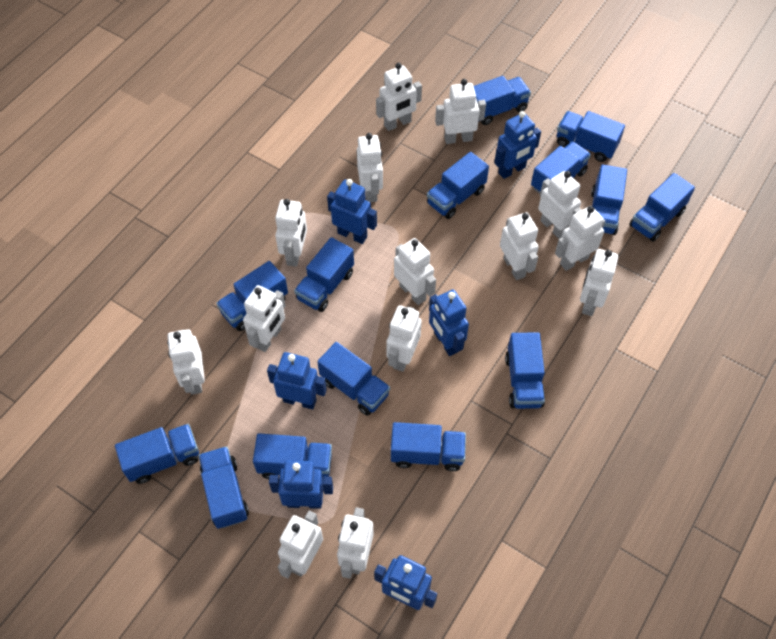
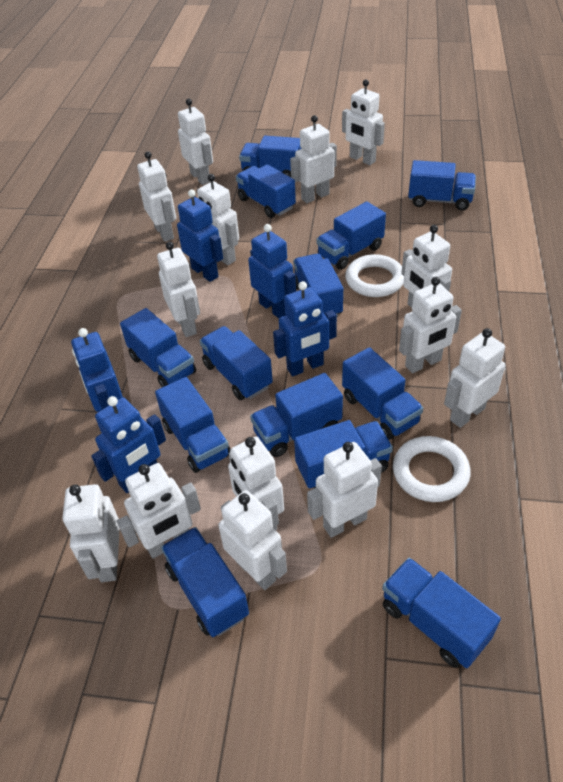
blue robot: [267,352,327,409] [269,461,333,509] [327,179,377,244] [374,555,437,610] [429,289,469,356] [494,111,541,179] = 6 -> [71,328,123,412] [91,396,166,493] [177,189,223,282] [248,224,296,318] [273,281,337,376] = 5
blue truck: [115,424,199,484] [199,446,249,529] [216,261,288,331] [253,433,332,479] [294,237,354,312] [317,342,390,416] [391,422,466,471] [427,152,489,219] [474,76,531,125] [505,332,545,409] [531,141,591,194] [557,111,625,162] [591,164,627,235] [629,173,695,242] = 14 -> [120,308,196,387] [155,377,230,473] [161,527,249,637] [200,326,273,400] [236,164,296,218] [239,136,302,177] [250,373,343,457] [293,254,343,317] [294,420,393,488] [317,201,386,270] [342,347,423,440] [382,558,501,668] [408,160,476,211] = 13
white ring: none = 0 -> [345,254,404,297] [393,436,471,502] = 2

